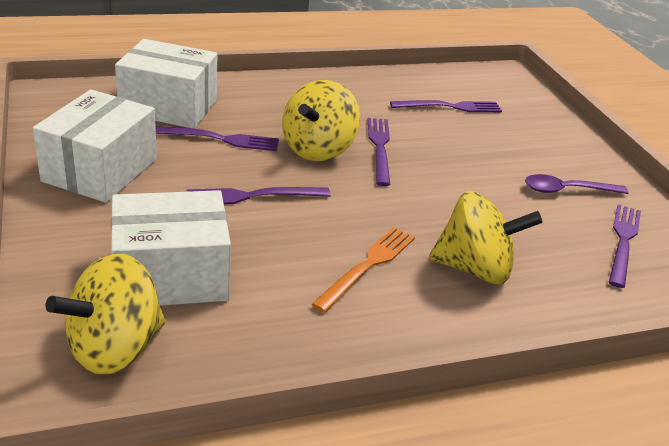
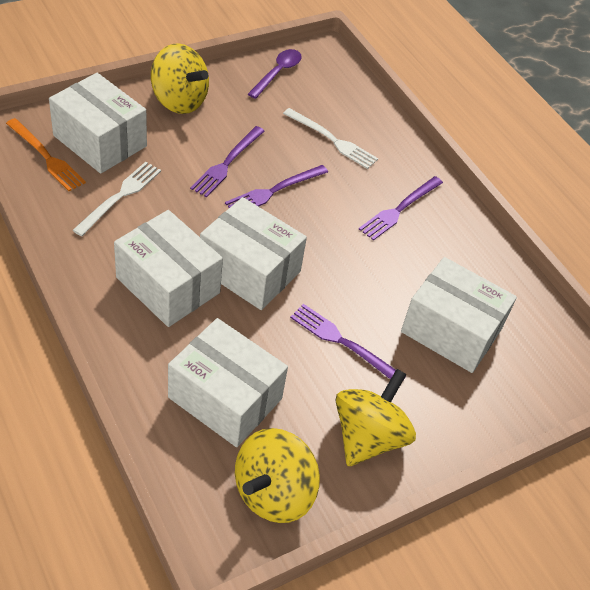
purple fork: [155,126,279,151] [187,187,331,204] [368,118,390,186] [390,100,502,112] [609,204,641,288] = 5 -> [190,126,264,197] [225,165,328,208] [290,304,406,380] [359,176,443,241] = 4
white box: [33,89,157,203] [111,190,231,306] [115,39,217,129] = 3 -> [49,73,147,174] [114,210,223,327] [168,318,288,447] [200,197,307,310] [401,257,517,373] = 5
white fork: none = 0 -> [73,162,161,236] [283,108,378,169] = 2

